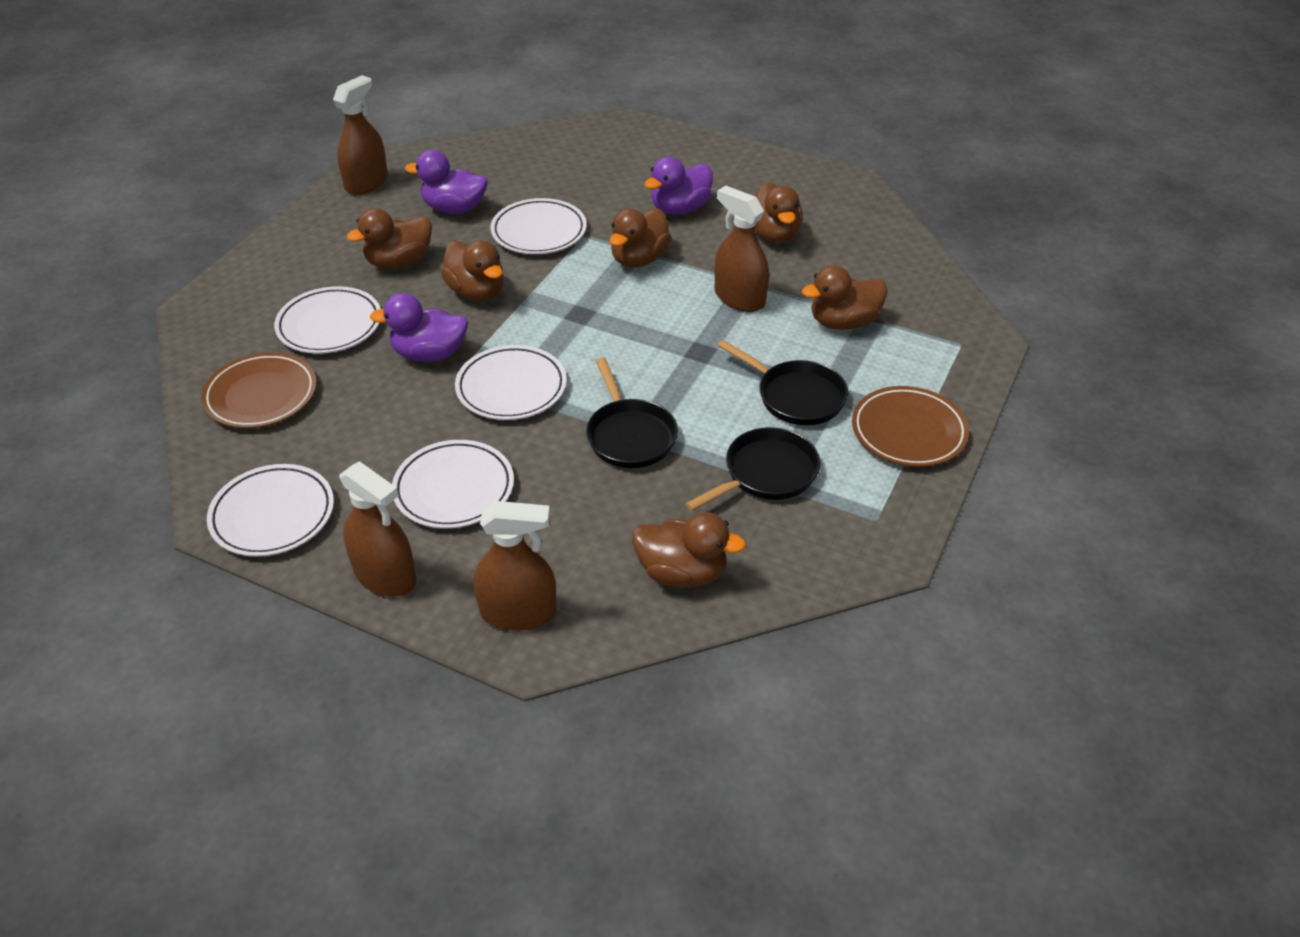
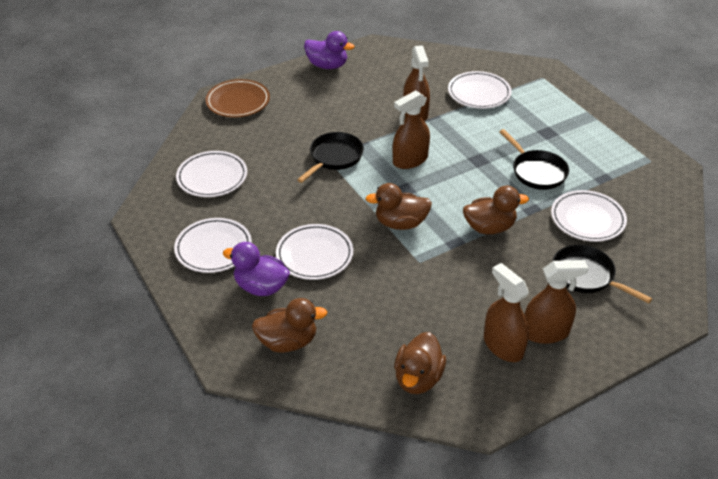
brown duck: [347,208,432,269] [441,240,504,301] [609,208,672,268] [632,512,746,588] [754,182,803,243] [802,265,888,330] = 6 -> [252,298,327,353] [366,183,432,230] [394,332,446,394] [463,186,529,234] = 4
brown plate: [201,352,317,428] [852,386,969,467] = 2 -> [206,79,270,117] = 1
purple duck: [370,293,468,362] [405,150,488,214] [644,157,713,215] = 3 -> [223,242,290,296] [304,31,354,69] = 2

